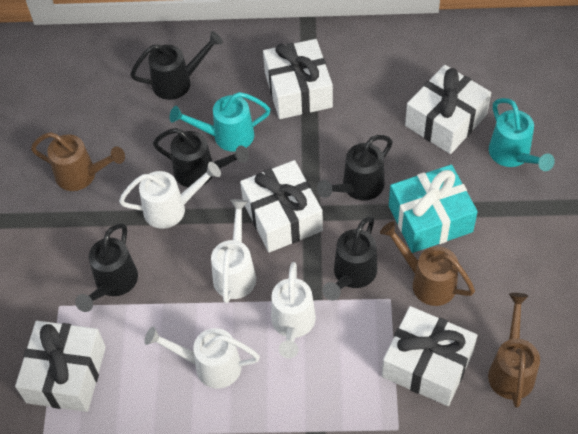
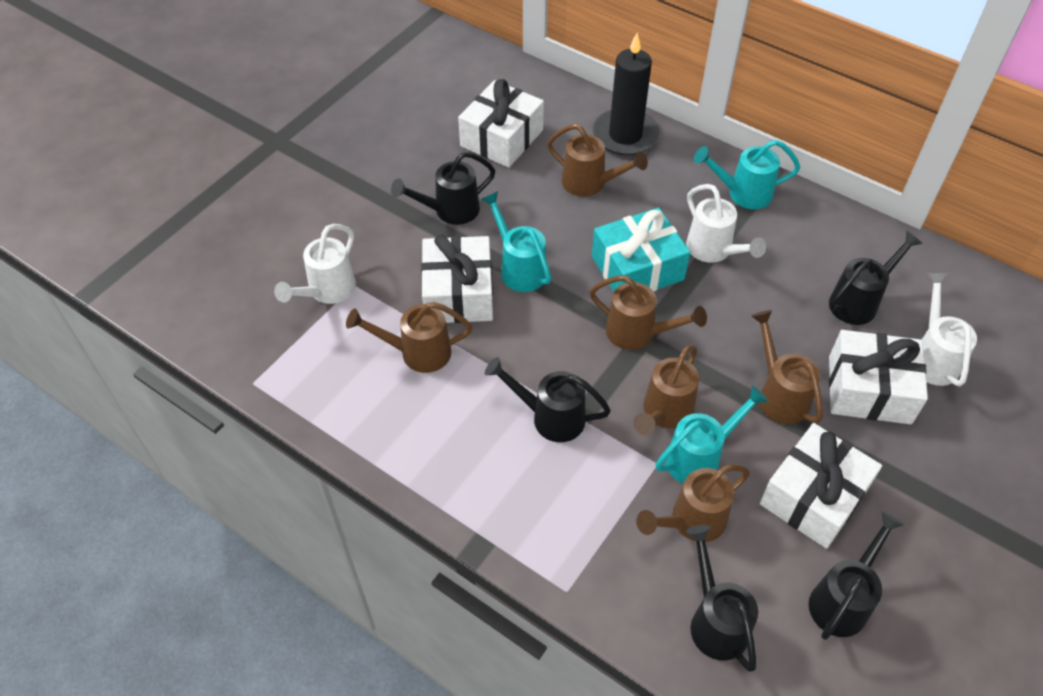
black candle: none = 0 -> [593,33,660,155] = 1
brown watering can: [31,132,125,191] [380,221,475,306] [488,293,540,408] = 3 -> [346,302,472,373] [547,124,648,197] [589,275,707,350] [633,344,699,435] [636,464,750,542] [751,310,823,424] = 6
turquoise watering can: [170,92,271,152] [489,98,555,171] = 2 -> [481,191,551,292] [656,386,768,484] [694,140,800,209] = 3
white gift: [15,321,106,412] [240,160,323,253] [263,39,333,119] [382,306,478,406] [405,65,491,154] = 5 -> [421,234,493,323] [458,79,544,168] [760,423,882,549] [829,330,928,424] = 4
white watering can: [119,162,221,229] [144,326,260,388] [211,199,256,303] [271,262,316,359] = 4 -> [274,224,356,304] [686,184,766,263] [921,273,977,386] = 3

